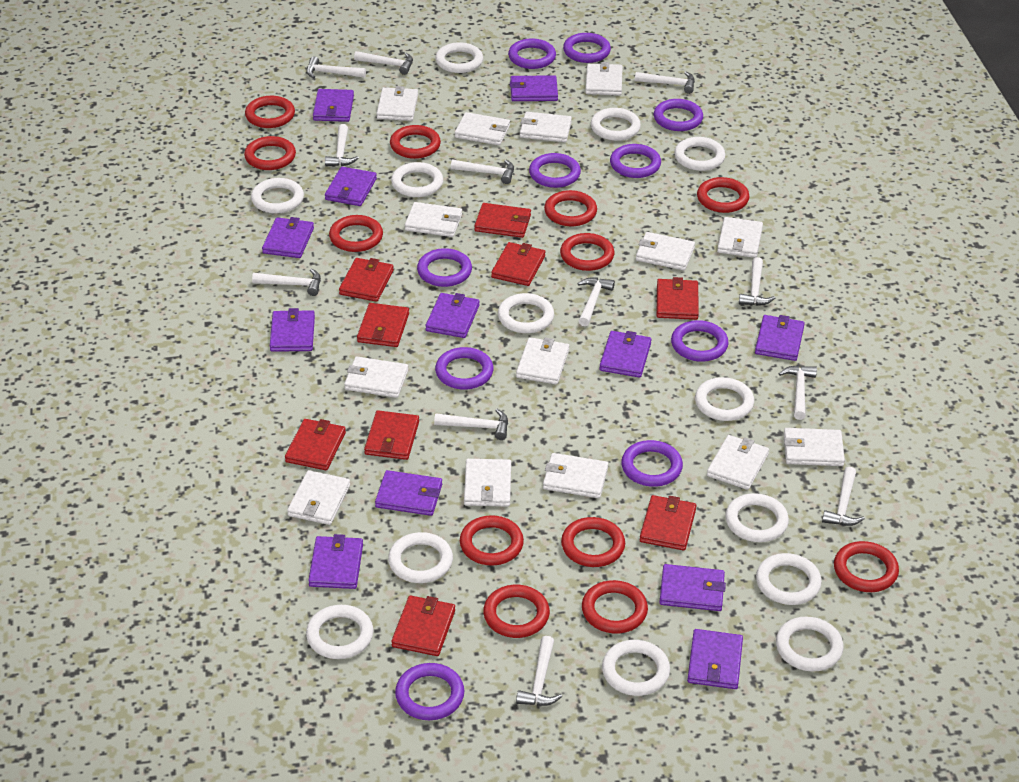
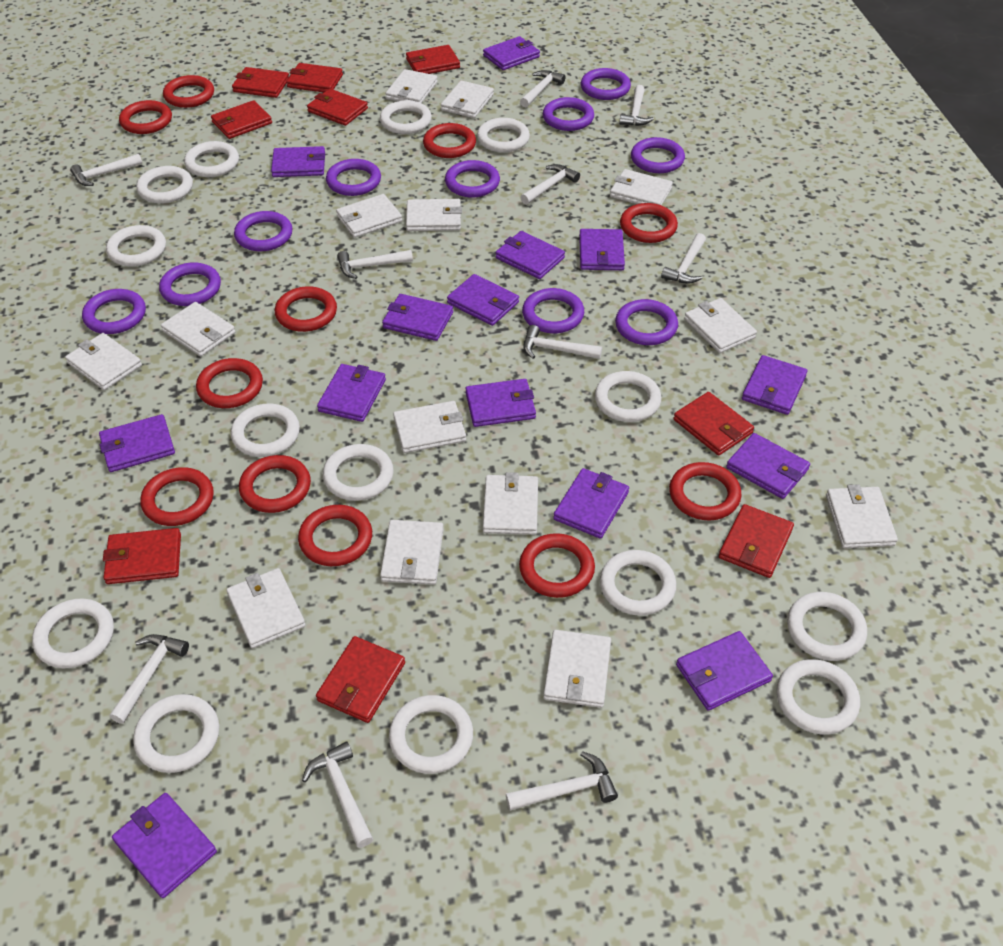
purple wallet: [262,217,314,258] [270,308,315,352] [308,534,363,589] [313,89,354,122] [325,167,377,206] [375,470,442,516] [425,293,480,338] [510,75,558,101] [599,331,652,378] [659,564,726,611] [687,629,743,689] [755,315,805,361] = 12 -> [99,414,175,472] [112,793,217,898] [271,146,325,177] [317,364,386,422] [382,294,453,341] [447,274,519,326] [465,379,536,427] [483,36,540,70] [496,231,565,279] [553,468,629,539] [579,229,625,270] [676,631,773,711] [726,433,810,499] [742,355,807,415] = 14
red ring: [244,136,296,170] [245,96,295,128] [329,215,383,252] [390,125,441,159] [460,515,524,566] [483,585,550,638] [544,190,597,226] [560,233,615,271] [561,517,625,567] [582,580,648,633] [697,177,750,213] [834,541,899,592] = 12 -> [119,100,172,134] [140,467,214,526] [163,75,214,108] [196,358,263,408] [239,455,311,513] [275,286,337,332] [298,505,372,566] [423,123,476,158] [519,533,595,598] [620,203,678,243] [669,462,741,520] = 11
white hammer: [252,268,321,296] [306,56,366,78] [325,124,359,166] [354,51,413,75] [434,409,508,440] [451,160,514,184] [516,636,562,706] [577,278,615,326] [635,71,695,94] [739,257,775,306] [779,365,817,420] [822,467,865,526] = 12 -> [70,154,142,186] [109,634,189,724] [302,741,373,848] [337,250,413,279] [506,751,618,811] [520,70,565,107] [521,164,580,205] [523,325,602,359] [619,85,654,126] [661,233,706,284] = 10
white ring: [251,178,304,214] [306,605,373,659] [388,532,453,583] [391,162,443,197] [435,42,483,73] [498,293,554,333] [591,108,641,141] [602,640,670,696] [674,137,725,171] [695,377,754,421] [725,493,789,542] [756,553,822,605] [776,617,843,672] = 13 -> [32,599,114,668] [106,225,166,266] [133,694,219,773] [136,166,193,203] [184,141,239,177] [231,404,300,457] [323,444,394,501] [380,100,432,134] [389,695,473,774] [477,118,530,152] [595,371,662,422] [600,550,676,616] [776,659,860,734] [787,592,867,661] = 14

